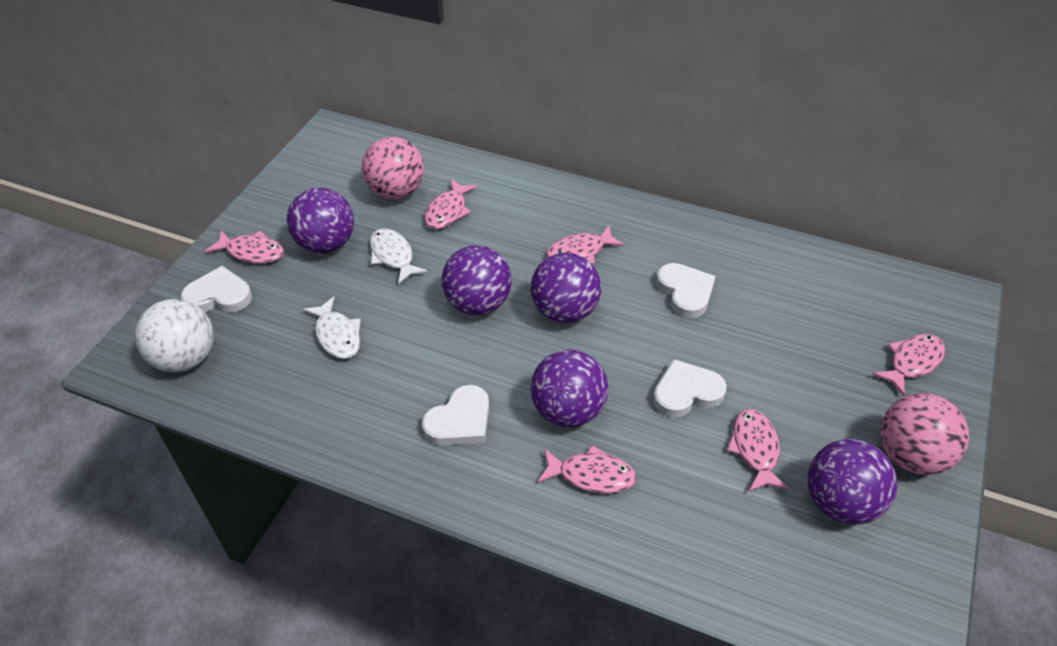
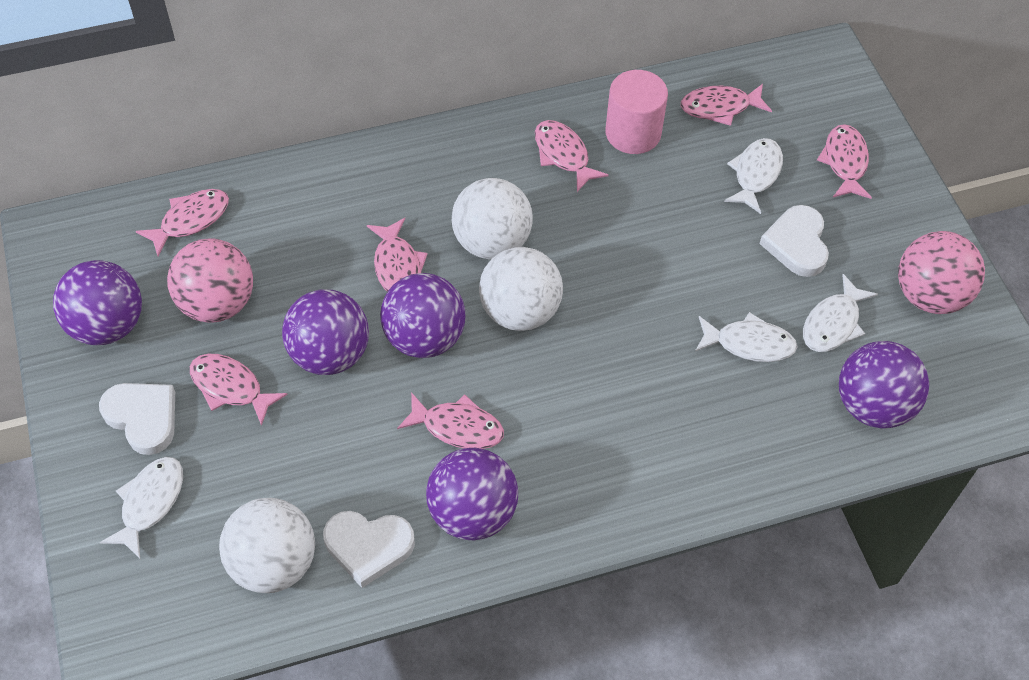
pink cylinder: none = 0 -> [605,70,668,154] = 1
pink fish: [205,230,284,263] [424,179,477,229] [537,445,637,493] [546,226,624,264] [727,409,789,491] [872,334,945,396] = 6 -> [136,189,229,256] [190,354,288,426] [367,218,428,292] [397,392,504,449] [535,120,609,192] [681,84,772,126] [817,124,872,199] = 7
white ball: [135,299,214,372] = 1 -> [219,498,315,593] [452,178,533,259] [479,247,563,331] = 3
white fish: [303,296,361,359] [370,228,428,285] = 2 -> [100,457,183,558] [695,312,797,362] [724,138,783,214] [803,274,878,352] = 4
white heart: [181,266,252,313] [422,385,489,446] [653,359,727,418] [656,263,716,318] = 4 -> [99,383,175,455] [323,511,415,588] [760,205,829,277] = 3

